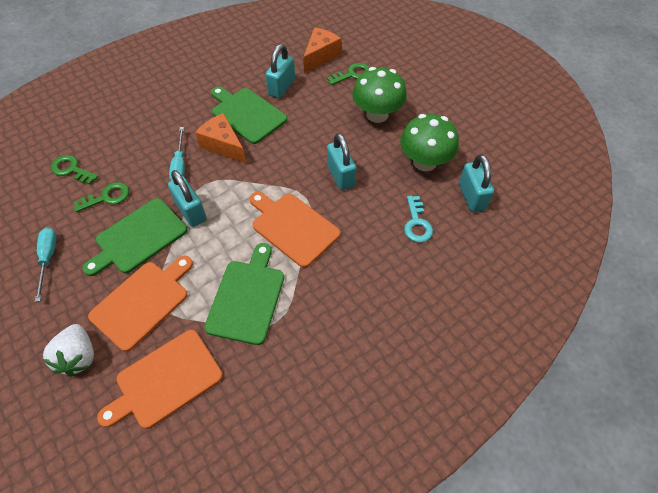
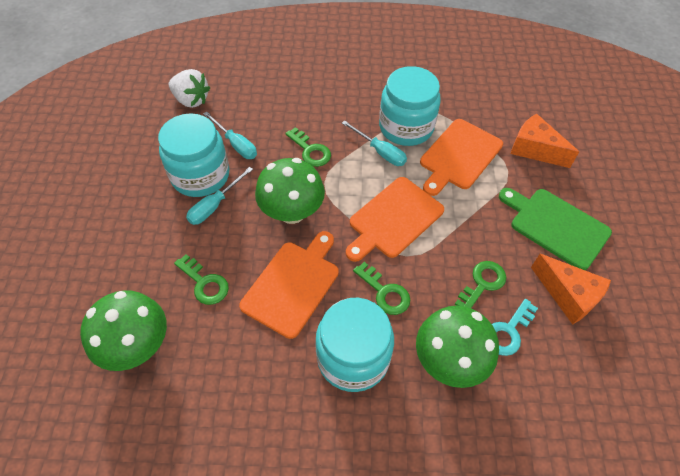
green cutting board: [83,198,187,276] [204,243,284,345] [211,86,287,144] = 3 -> [499,188,612,270] = 1
green key: [51,155,98,184] [73,182,129,212] [327,63,369,85] = 3 -> [174,254,229,305] [285,127,331,167] [353,262,410,315] [455,261,506,308] = 4
green mushroom: [352,67,407,123] [400,114,459,171] = 2 -> [80,290,167,371] [255,158,325,224] [416,306,499,388] = 3
turquoise jar: none = 0 -> [158,113,229,197] [315,298,394,392] [379,66,441,146] = 3
turquoise padlock: [168,170,206,227] [265,44,295,98] [327,133,357,190] [459,154,494,212] = 4 -> none = 0
turquoise screwdriver: [35,227,57,302] [169,127,185,181] = 2 -> [186,167,253,225] [203,111,257,159] [342,120,407,166] = 3

